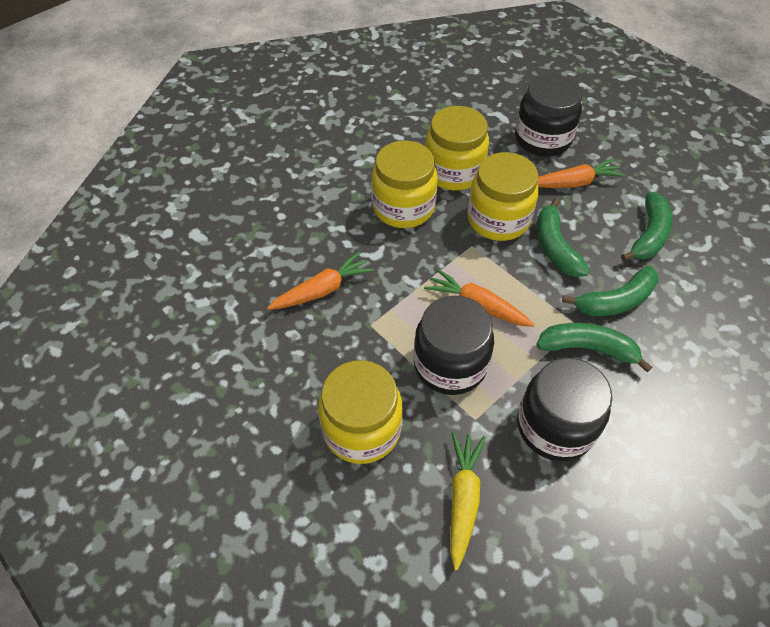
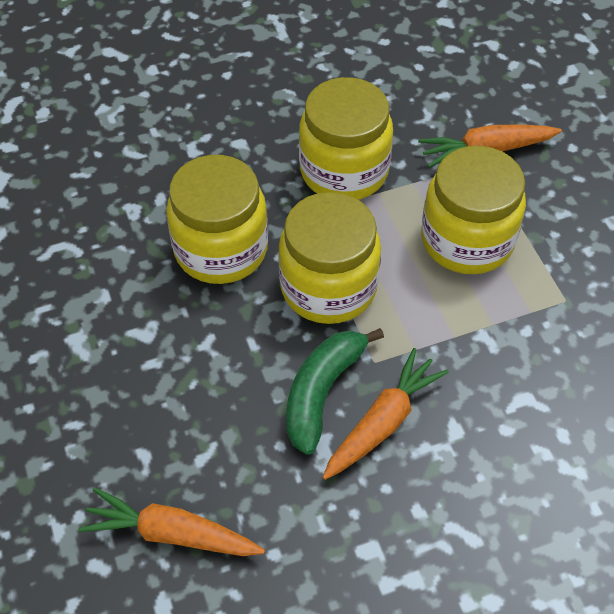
black jar: [413,296,494,395] [515,74,583,156] [517,358,613,461] = 3 -> none = 0
green banana: [536,323,653,373] [537,198,590,277] [562,266,658,316] [621,192,673,261] = 4 -> [286,328,384,455] = 1
yellow carrot: [450,432,486,571] = 1 -> none = 0

